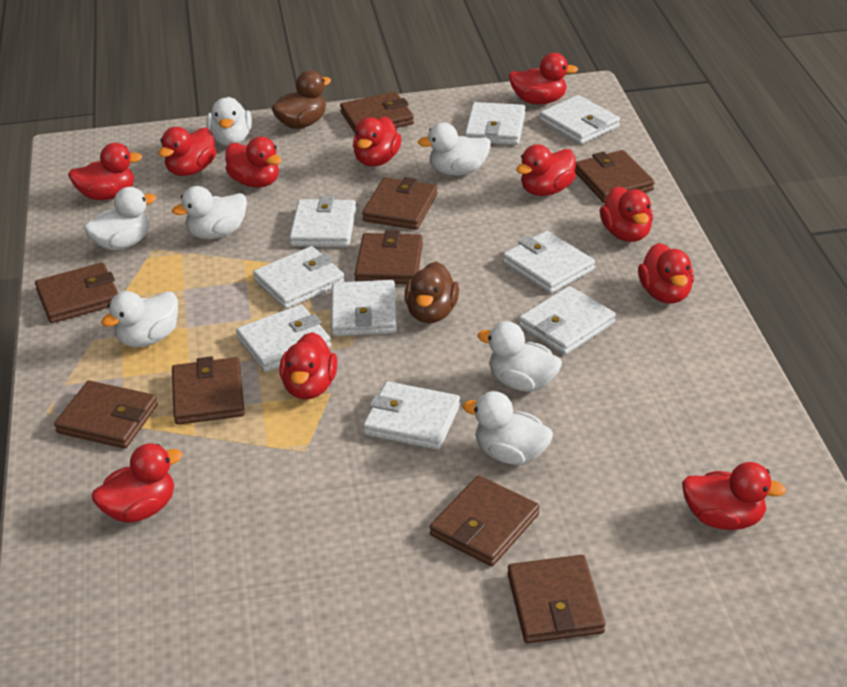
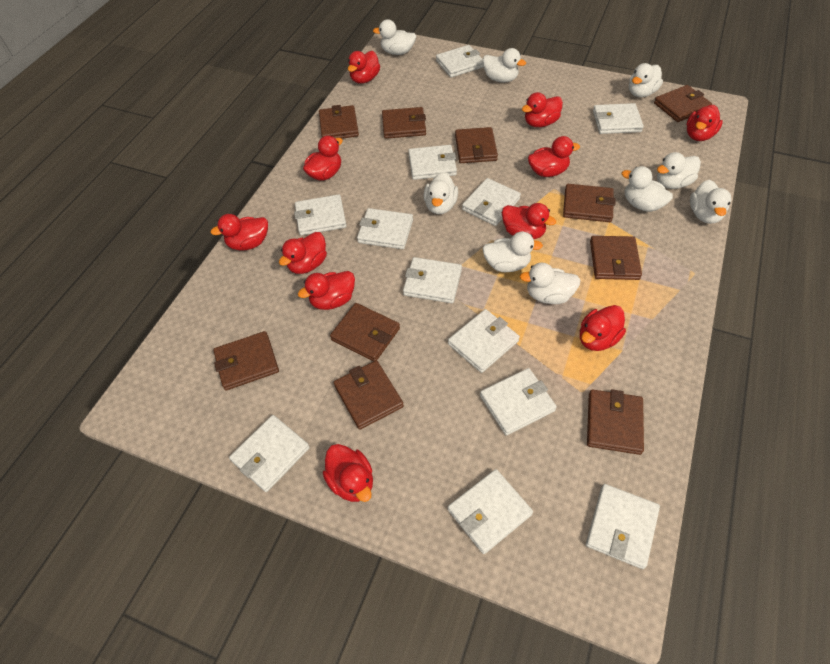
brown duck: [271,71,331,129] [404,261,459,323] = 2 -> none = 0
brown wallet: [35,262,118,323] [54,381,158,449] [172,356,245,425] [340,92,414,133] [355,230,423,284] [362,177,437,230] [430,475,540,566] [508,555,606,643] [575,150,655,203] = 9 -> [213,331,279,390] [319,105,359,139] [330,303,400,362] [334,360,404,430] [382,107,426,139] [455,127,498,163] [563,184,615,222] [587,389,644,455] [590,236,642,280] [654,85,712,122] = 10
white duck: [84,187,156,250] [101,291,178,347] [172,186,247,239] [206,97,252,146] [418,122,491,176] [463,391,553,465] [477,321,562,392] = 7 -> [373,19,416,55] [424,172,458,214] [482,232,543,272] [483,48,526,83] [520,263,581,304] [622,166,673,212] [629,63,663,97] [657,152,701,189] [690,180,731,224] = 9
white wallet: [236,304,331,372] [253,246,345,309] [289,196,356,247] [331,280,397,336] [363,381,460,450] [465,102,525,145] [503,231,595,294] [519,286,616,355] [540,95,620,144] = 9 -> [229,415,310,492] [294,194,347,236] [357,208,413,249] [403,257,462,303] [408,145,457,180] [436,45,484,78] [448,309,520,373] [448,469,533,554] [462,178,521,226] [480,368,557,436] [586,484,660,569] [593,103,644,134] = 12

